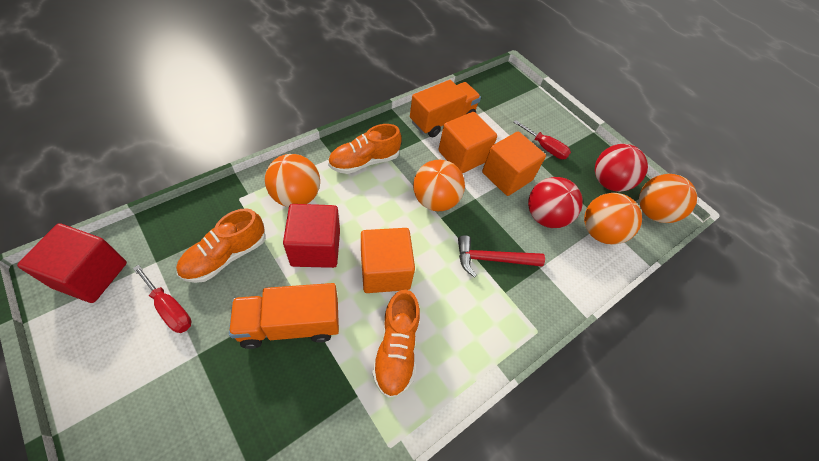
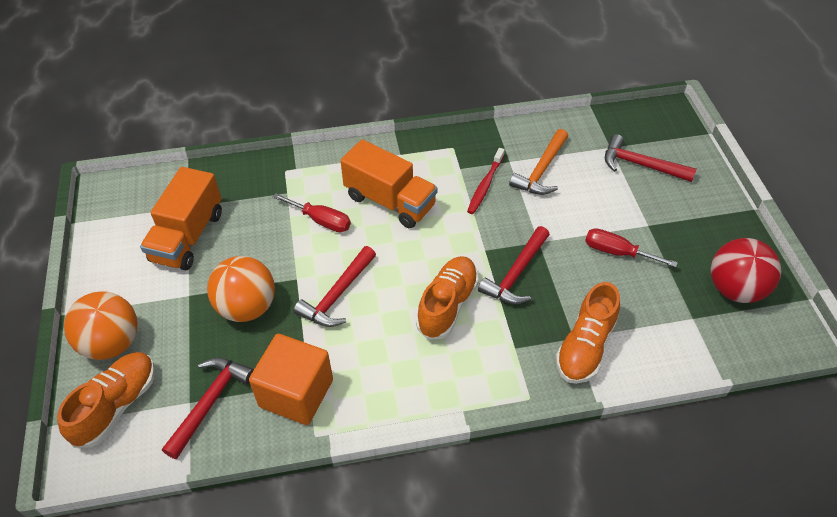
orange ball: [265,154,320,207] [413,160,465,211] [584,193,642,244] [639,174,697,223] = 4 -> [64,291,138,360] [207,256,275,322] = 2
orange cube: [361,228,415,293] [438,112,497,174] [482,131,546,196] = 3 -> [249,334,333,425] = 1
orange hammer: none = 0 -> [509,129,568,195] = 1
red ball: [528,177,583,228] [595,144,648,192] = 2 -> [711,238,781,303] = 1
red cube: [17,223,127,303] [283,204,340,268] = 2 -> none = 0
red hammer: [458,235,545,277] = 1 -> [162,358,254,459] [294,246,376,327] [478,226,550,304] [605,134,697,182] = 4
red toothbrush: none = 0 -> [467,148,505,214] = 1

